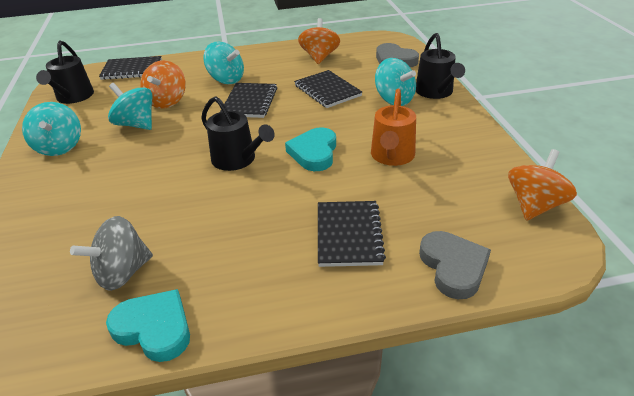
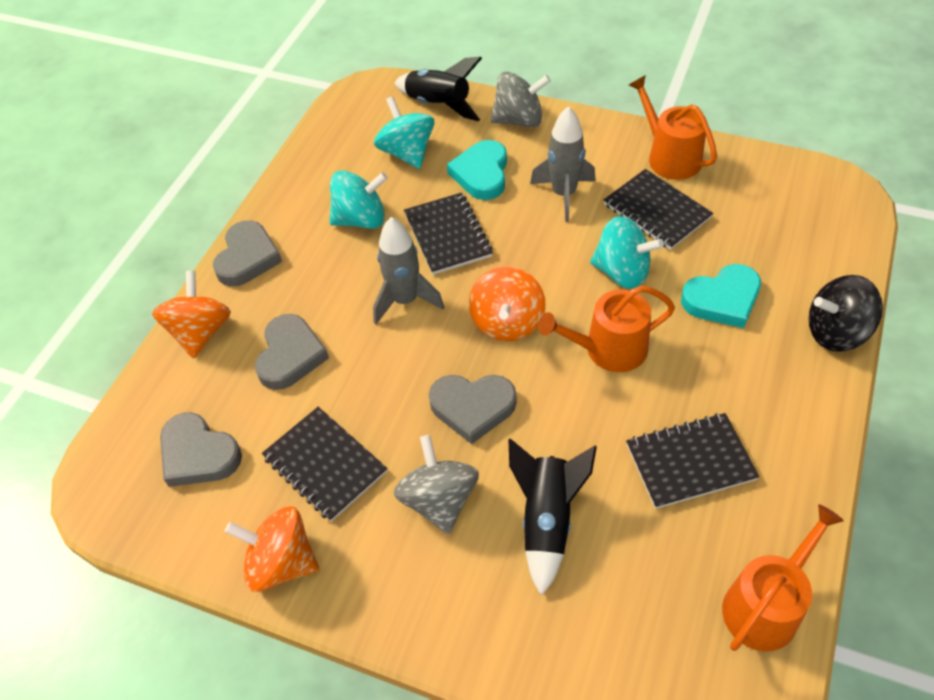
black rocket: none = 0 -> [395,57,482,121] [508,439,597,596] = 2
black spinning top: none = 0 -> [808,275,883,352] = 1
black watering can: [36,41,94,104] [201,96,275,171] [416,33,465,99] = 3 -> none = 0
grey heart: [376,43,419,67] [419,231,491,299] = 2 -> [160,412,242,487] [213,220,282,286] [255,314,329,390] [429,375,517,444] = 4
grey rocket: none = 0 -> [373,217,444,324] [530,106,596,222] = 2
grey spinning top: [70,216,153,291] = 1 -> [394,435,479,534] [490,71,551,128] = 2
orange watering can: [371,89,416,166] = 1 -> [538,285,675,372] [629,75,717,180] [722,504,844,651] = 3
turquoise spinning top: [22,102,81,156] [108,83,152,130] [203,42,244,84] [375,58,416,106] = 4 -> [329,170,388,229] [374,96,434,169] [590,216,664,289] = 3

